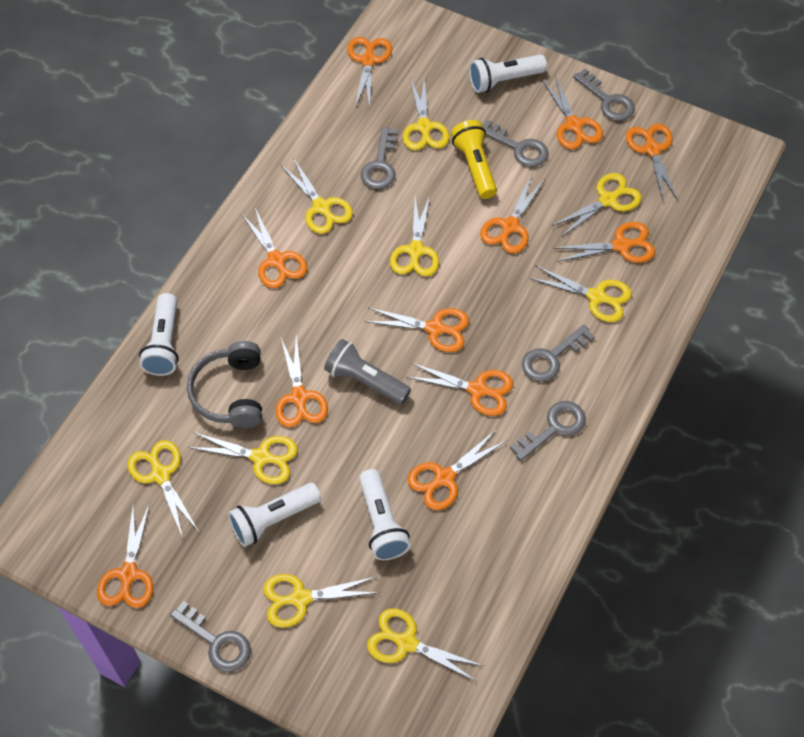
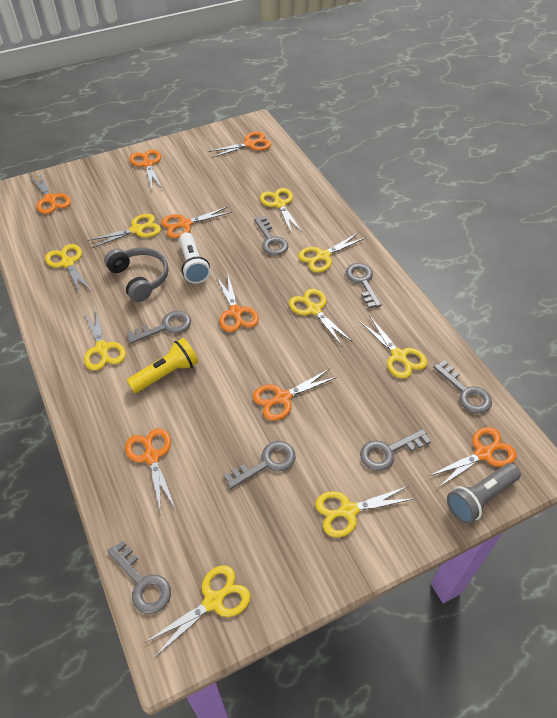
grey key: [170,601,251,672] [361,127,398,189] [483,120,548,167] [510,401,586,461] [522,325,595,382] [573,69,635,121] = 6 -> [108,540,171,614] [127,311,191,344] [224,441,296,489] [254,216,289,256] [346,263,382,308] [360,429,431,471] [433,360,492,414] = 7
orange scissors: [97,503,153,608] [241,208,307,288] [276,335,328,427] [347,37,392,108] [364,308,469,352] [406,363,513,416] [407,430,507,510] [480,176,545,253] [542,75,603,149] [553,222,655,263] [626,123,678,200] = 11 -> [30,172,71,214] [125,428,176,513] [130,150,162,189] [161,206,232,238] [208,132,271,158] [217,275,259,332] [253,369,337,421] [429,427,516,488] = 8
white flashlight: [139,293,179,376] [228,483,321,547] [359,469,411,560] [469,55,547,93] = 4 -> [179,232,210,284] = 1

